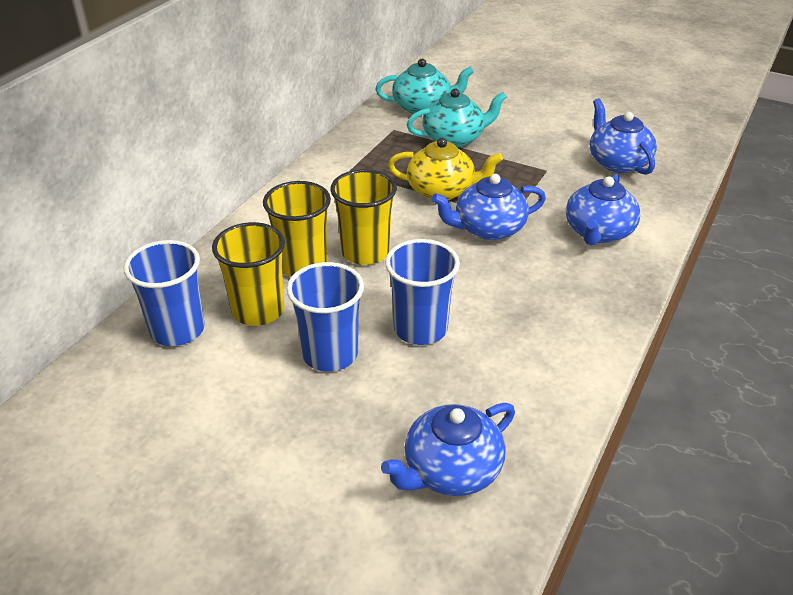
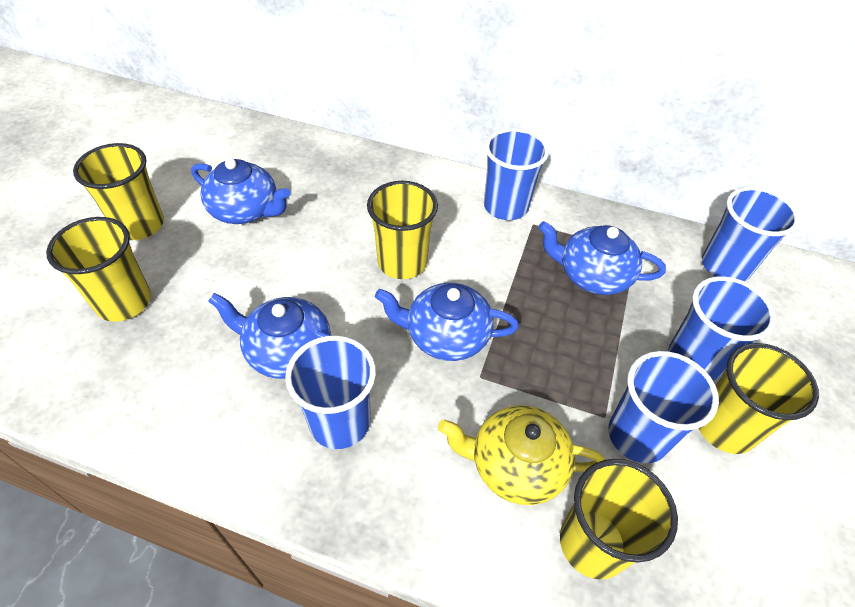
blue cup: [124,240,205,346] [287,262,364,372] [385,239,460,345] = 3 -> [285,336,376,449] [484,128,549,220] [608,351,719,463] [668,276,776,381] [702,187,799,282] = 5
turquoise teapot: [375,59,474,114] [407,89,507,148] = 2 -> none = 0
yellow cup: [212,222,285,326] [263,181,331,277] [330,169,397,265] = 3 -> [46,217,151,322] [73,143,164,240] [367,181,438,279] [560,459,678,580] [699,343,819,454] = 5

